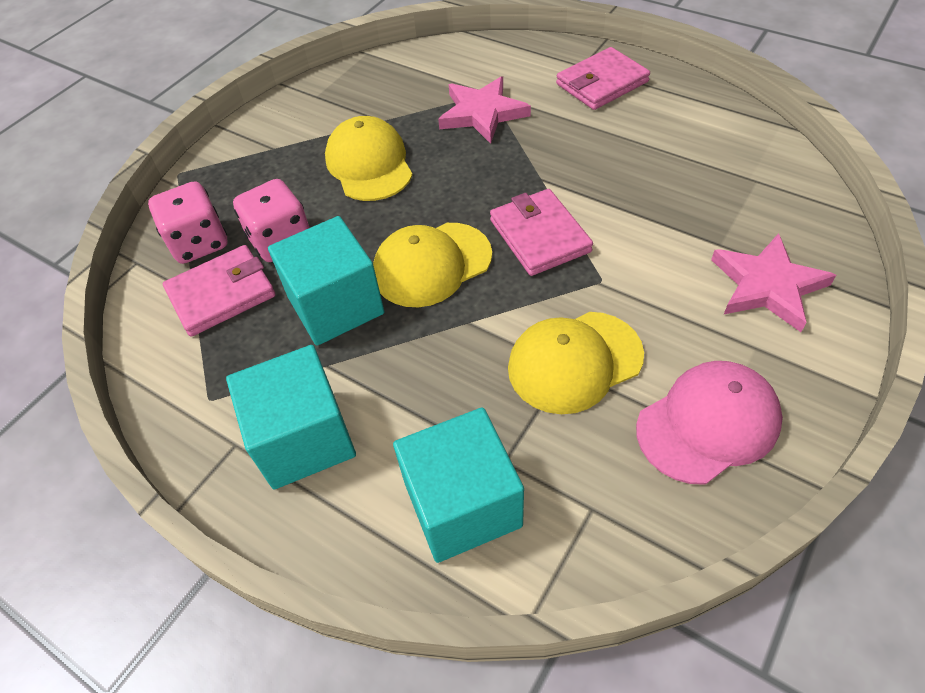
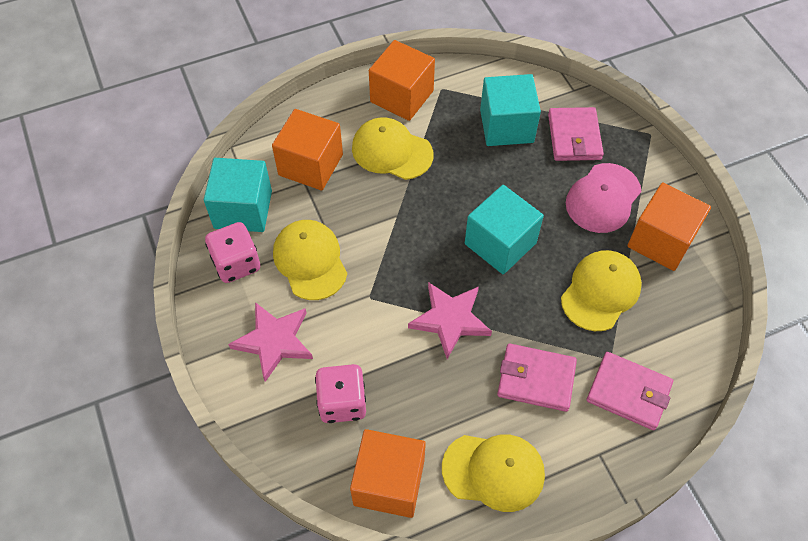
orange cube: none = 0 -> [272,109,343,190] [350,429,426,518] [369,40,435,121] [627,183,711,271] = 4
yellow cap: [325,116,413,201] [373,223,492,307] [508,312,644,414] = 3 -> [273,220,347,300] [352,117,433,180] [442,434,545,512] [561,250,642,331] = 4

